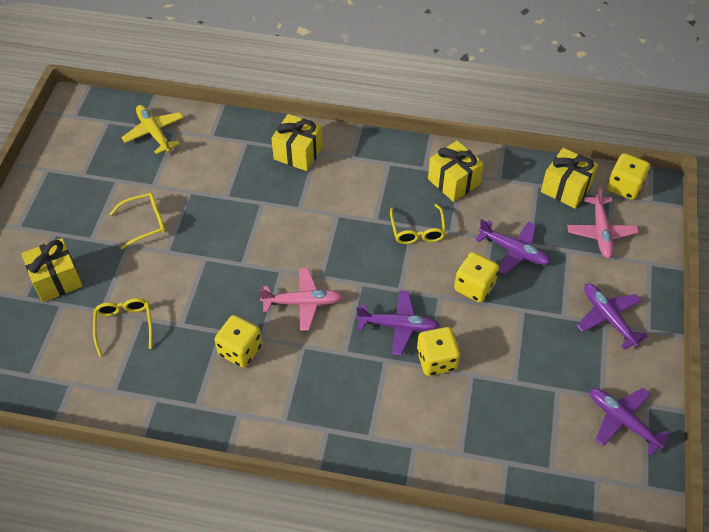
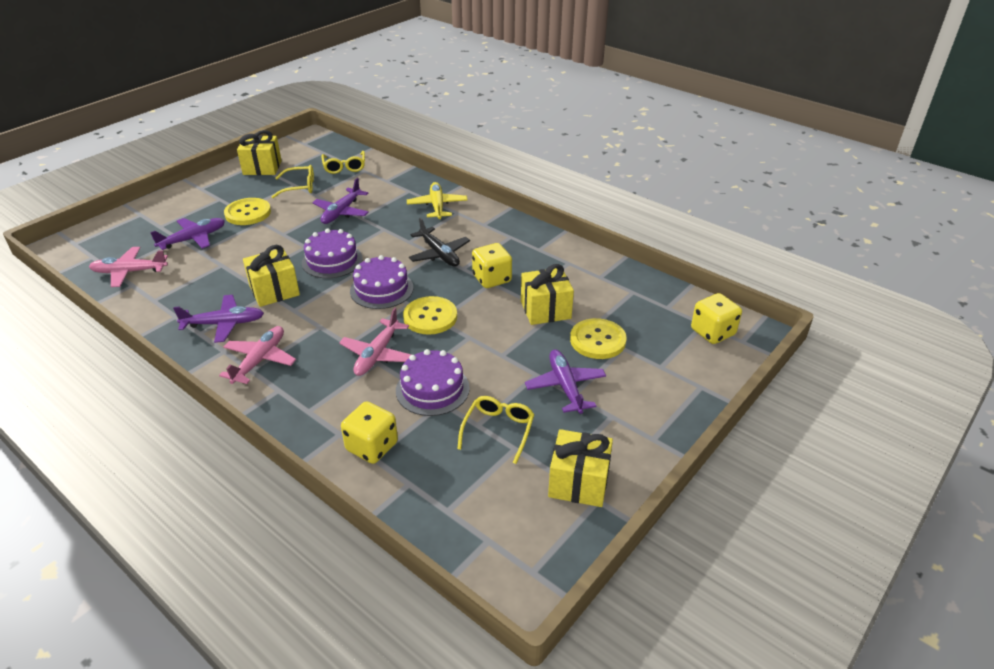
black plane: none = 0 -> [409,218,470,267] = 1
pink plane: [259,268,343,331] [567,186,639,258] = 2 -> [89,247,168,287] [219,326,296,384] [339,308,411,376] = 3
purple cake: none = 0 -> [302,229,363,278] [350,255,413,309] [396,349,470,416] = 3
yellow button: none = 0 -> [224,198,271,225] [403,296,457,335] [570,318,627,359] = 3
yellow dice: [214,315,262,368] [417,327,460,376] [454,252,499,303] [607,153,650,200] = 4 -> [341,401,398,464] [472,243,512,288] [691,293,742,344] = 3

